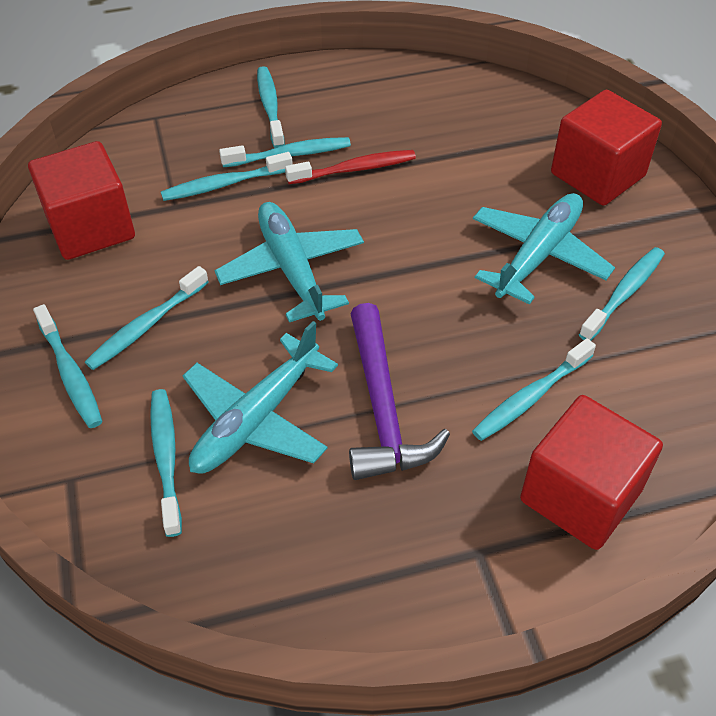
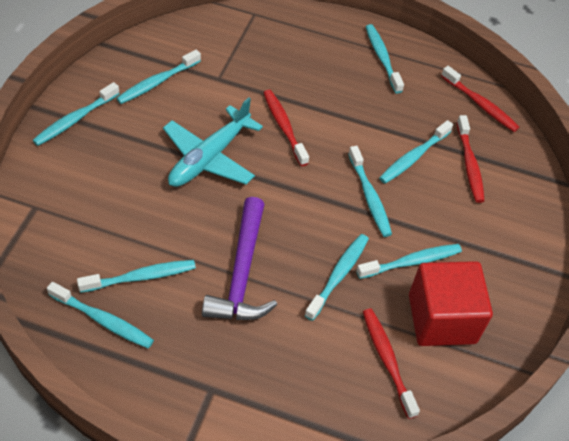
red cube: [28,141,135,260] [520,395,663,550] [551,90,662,206] = 3 -> [409,261,493,346] = 1
red toothbrush: [285,150,416,184] = 1 -> [263,90,309,166] [363,309,420,419] [441,66,519,132] [457,115,484,203] = 4
turquoise plane: [183,321,338,474] [214,202,364,322] [473,193,615,305] = 3 -> [163,97,263,187] = 1
turquoise toothbrush: [33,304,103,428] [85,266,209,370] [150,389,182,537] [161,152,293,201] [219,137,351,167] [257,66,285,148] [472,338,596,441] [579,247,665,341] = 8 -> [33,82,120,146] [47,282,154,349] [77,260,196,293] [116,50,201,104] [304,234,369,321] [348,146,392,237] [356,244,462,279] [366,24,404,94] [379,120,453,184] = 9

